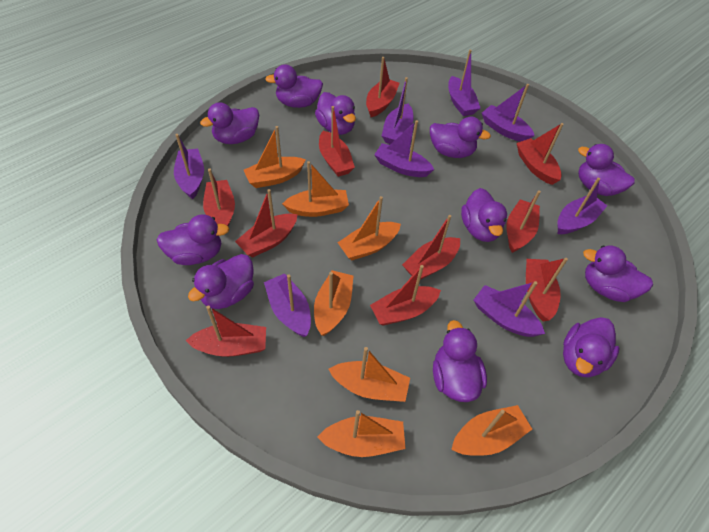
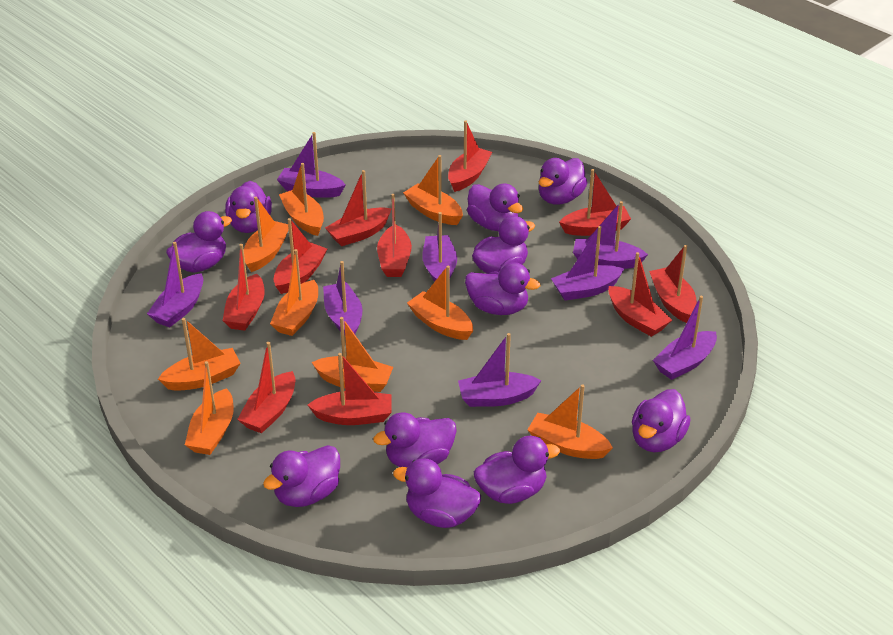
orange boat: [244,126,306,188] [282,161,349,217] [314,270,353,336] [317,410,406,457] [329,347,410,402] [337,196,401,261] [451,405,532,456] = 7 -> [158,318,241,391] [185,361,234,455] [244,197,289,272] [270,249,318,336] [279,163,324,236] [312,317,393,392] [403,155,463,225] [407,266,473,340] [527,384,613,459] = 9

